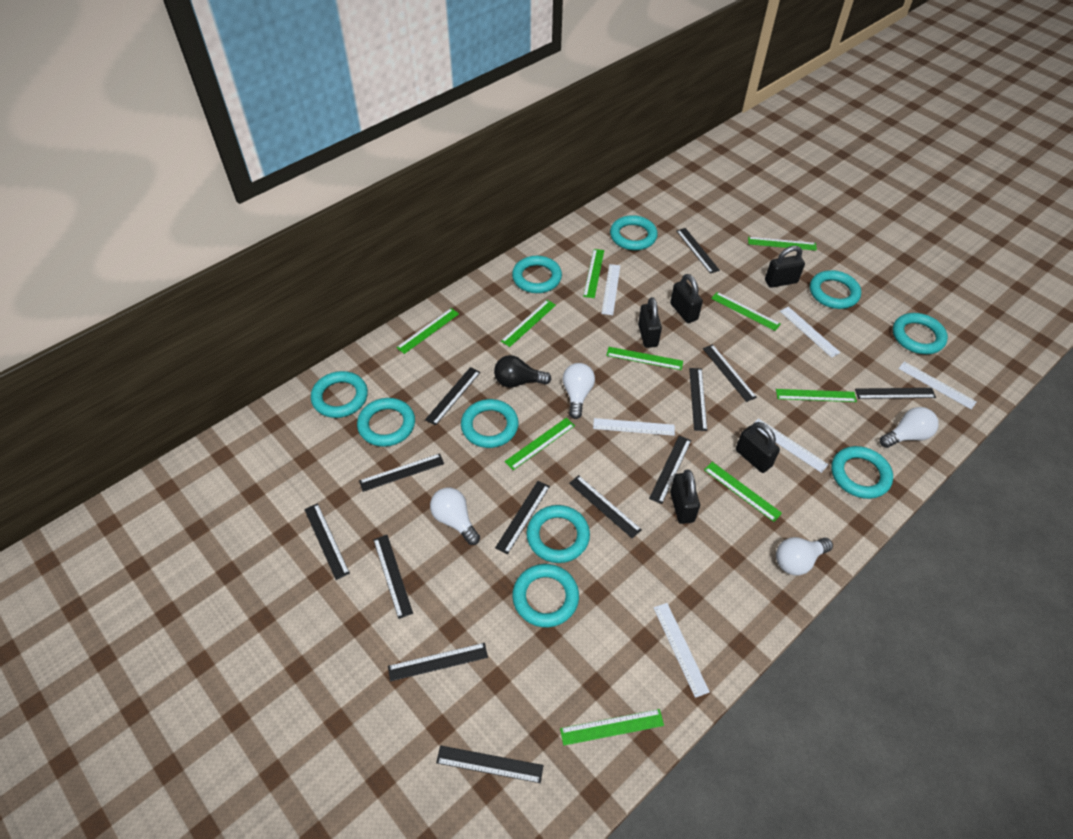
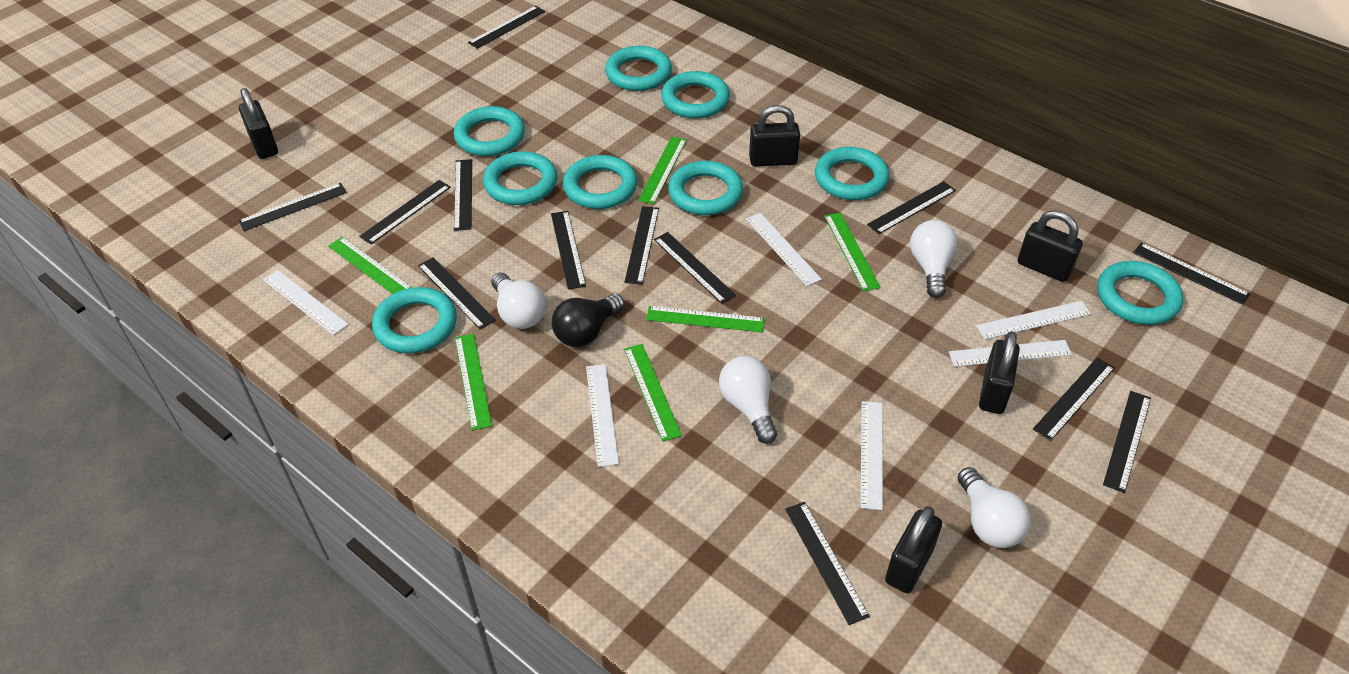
green ruler: [396,308,459,354] [501,300,556,347] [505,418,575,470] [560,709,664,746] [583,249,604,298] [606,347,683,370] [704,462,782,522] [711,292,781,331] [748,237,817,251] [776,389,857,402] = 10 -> [328,237,413,294] [455,334,492,430] [624,344,682,441] [638,137,687,204] [646,306,765,332] [824,213,881,291] = 6
turquoise ring: [311,371,368,418] [357,398,415,447] [461,399,519,448] [512,256,562,293] [512,564,579,627] [526,505,590,563] [610,215,658,250] [810,270,861,309] [831,446,893,499] [893,313,948,354] = 10 -> [372,287,457,353] [454,106,525,156] [483,151,557,205] [563,155,637,209] [605,46,672,91] [661,71,730,118] [668,161,743,215] [815,147,889,200] [1097,261,1183,325] = 9

